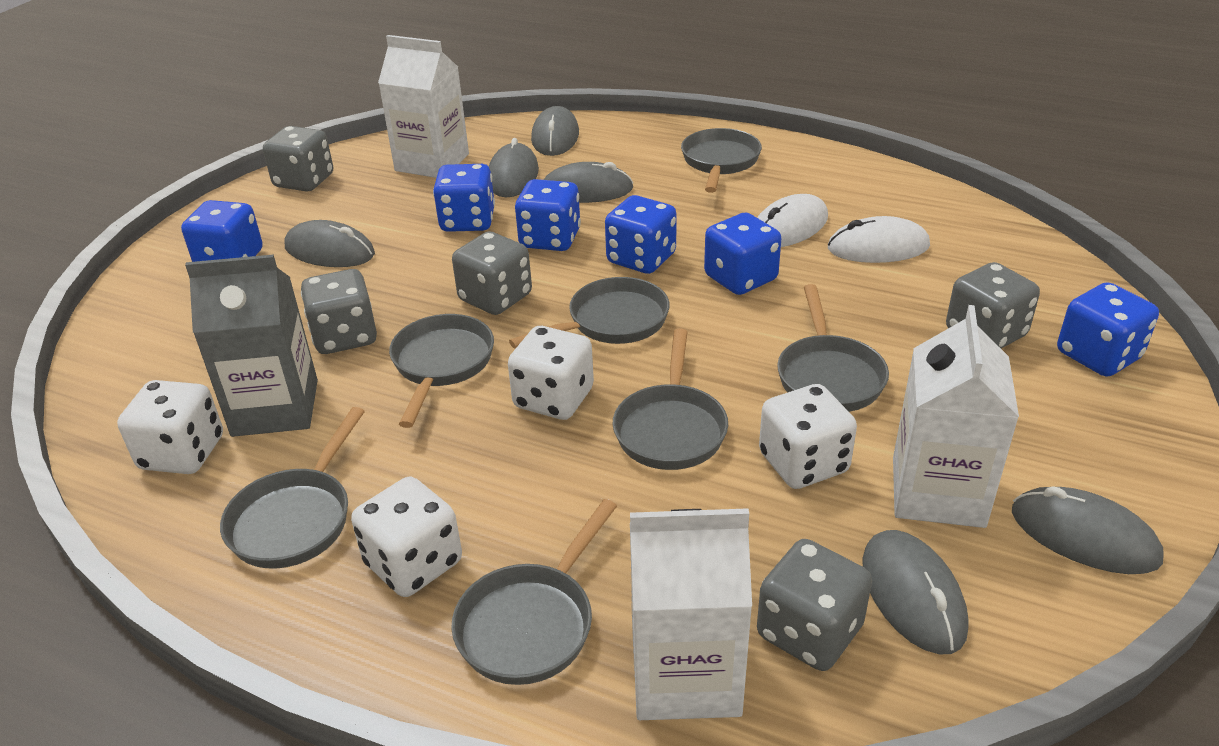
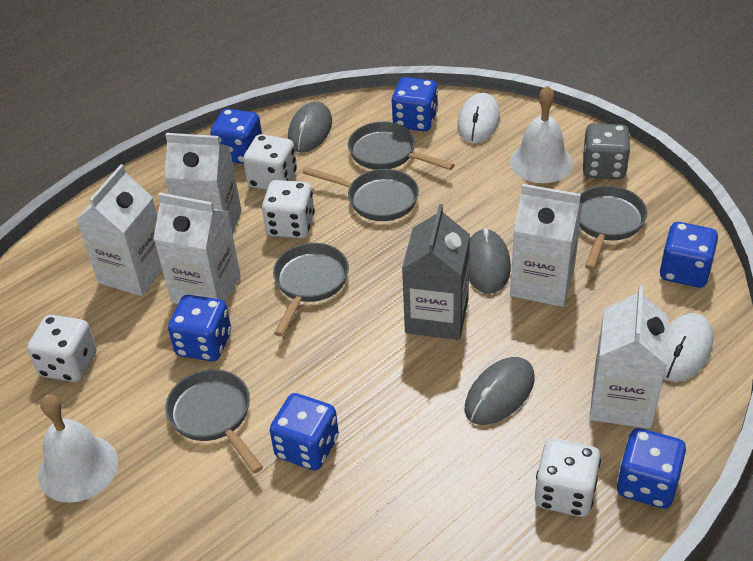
grey dice: [263,126,333,192] [301,269,377,354] [452,232,532,315] [757,539,872,671] [946,262,1040,348] = 5 -> [583,123,630,179] = 1
grey mouse: [284,220,375,267] [489,138,539,197] [531,106,579,156] [544,162,633,203] [862,530,969,654] [1012,486,1164,574] = 6 -> [288,102,332,153] [465,357,535,425] [469,228,511,294] = 3
grey pan: [220,407,365,569] [389,314,494,428] [451,499,617,685] [509,277,670,349] [613,328,728,470] [681,128,762,193] [777,284,889,412] = 7 -> [165,369,263,473] [273,243,349,337] [303,167,419,221] [348,122,455,170] [580,186,647,270] = 5
white bell: none = 0 -> [38,394,118,503] [510,85,573,183] = 2
white carton: [378,35,469,178] [630,508,752,720] [893,305,1019,528] = 3 -> [76,164,162,296] [153,193,241,304] [164,133,241,234] [510,184,583,307] [590,285,669,429] = 5

